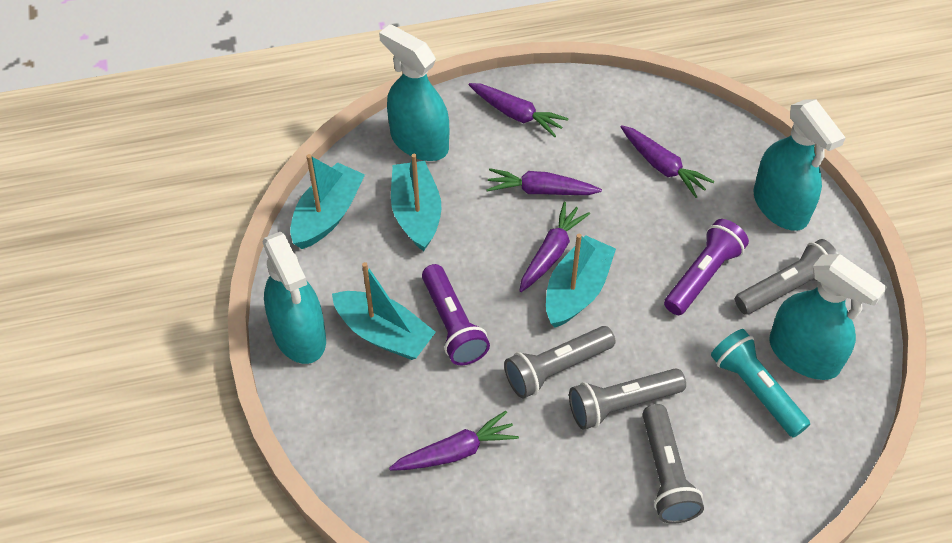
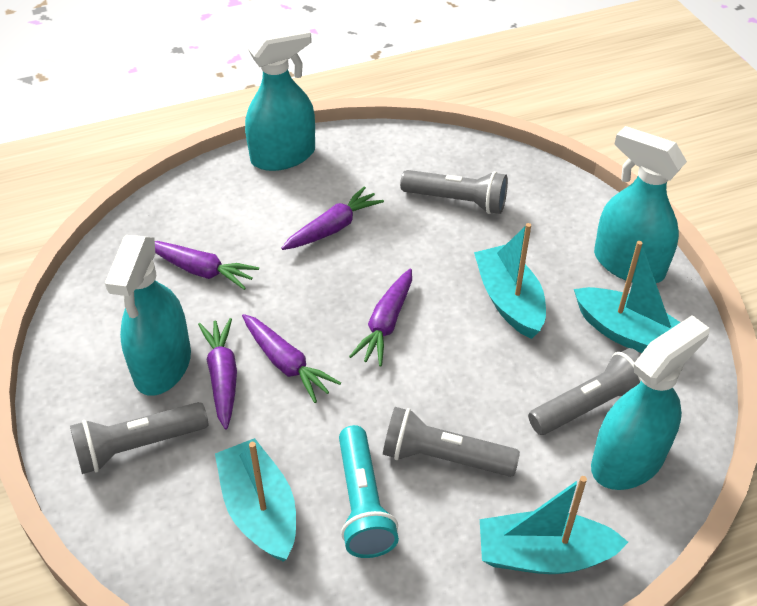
purple flashlight: [422,264,490,365] [664,219,749,315] = 2 -> none = 0

